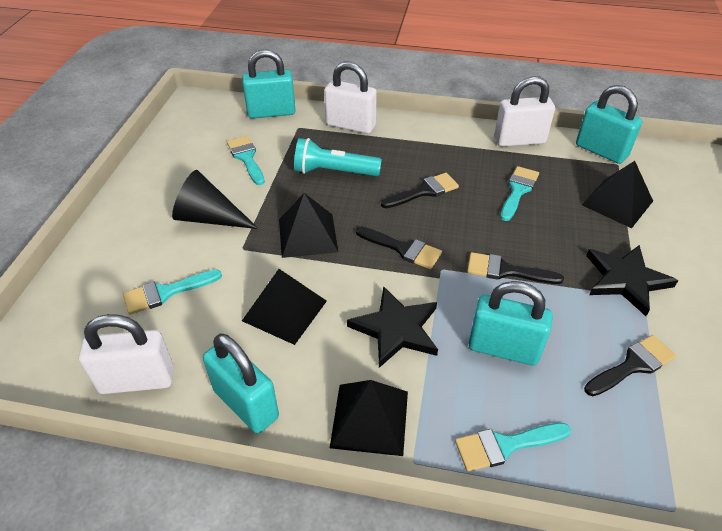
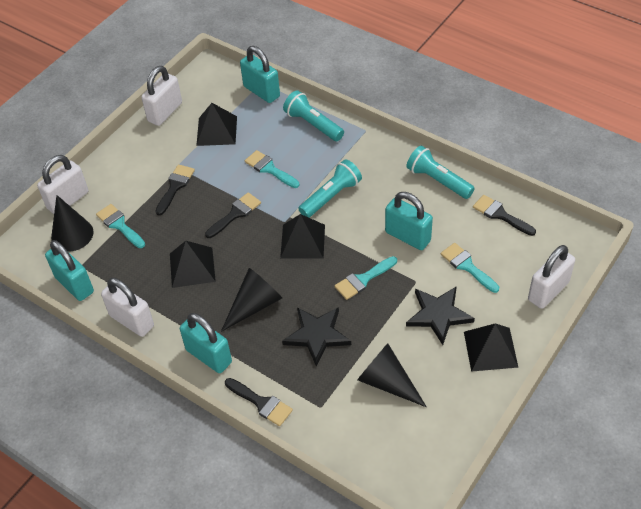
black cone: [172,170,259,229] = 1 -> [51,195,94,251] [221,268,282,332] [357,343,427,407] = 3
turquoise flashlight: [294,138,382,176] = 1 -> [283,90,344,141] [298,159,362,218] [407,146,475,199] = 3
white padlock: [79,314,174,394] [324,62,377,134] [494,76,555,147] = 3 -> [37,155,88,214] [101,278,154,337] [141,66,182,126] [528,245,575,309] = 4

